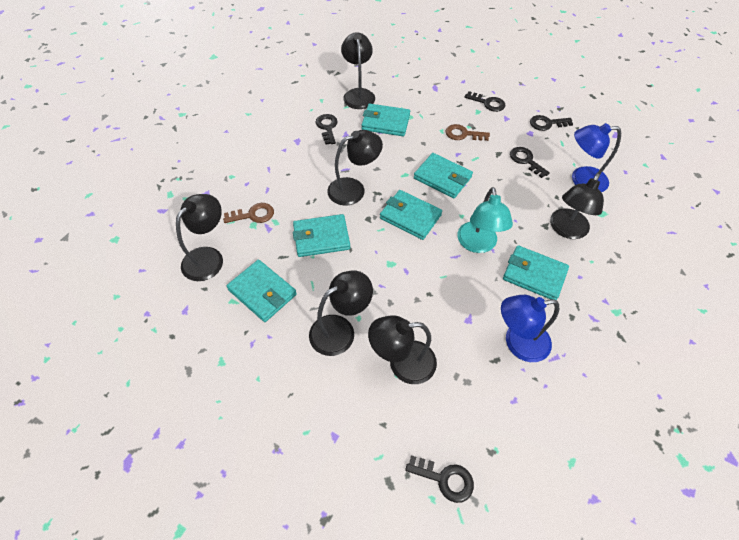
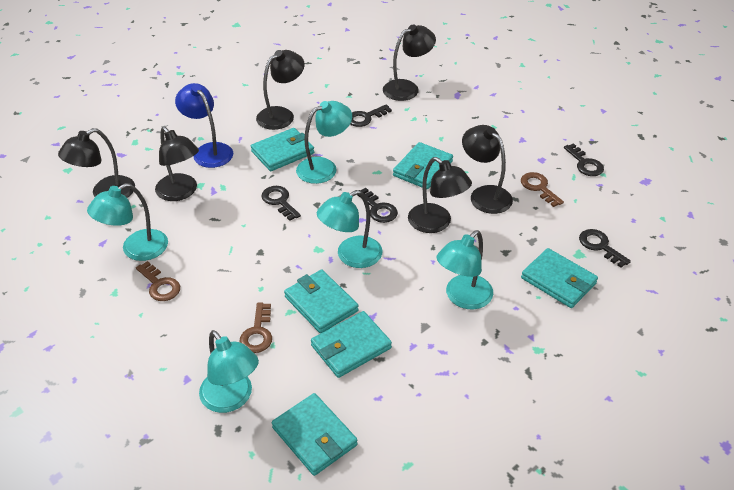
blue lamp: [501,295,559,362] [572,123,621,192] = 2 -> [175,83,233,168] = 1
brown key: [223,203,274,223] [446,124,490,141] = 2 -> [136,261,180,301] [239,302,272,353] [521,172,564,207] = 3
turquoise lamp: [457,187,513,253] = 1 -> [87,183,168,261] [199,330,259,413] [296,101,352,184] [317,190,382,268] [436,230,493,309] = 5

